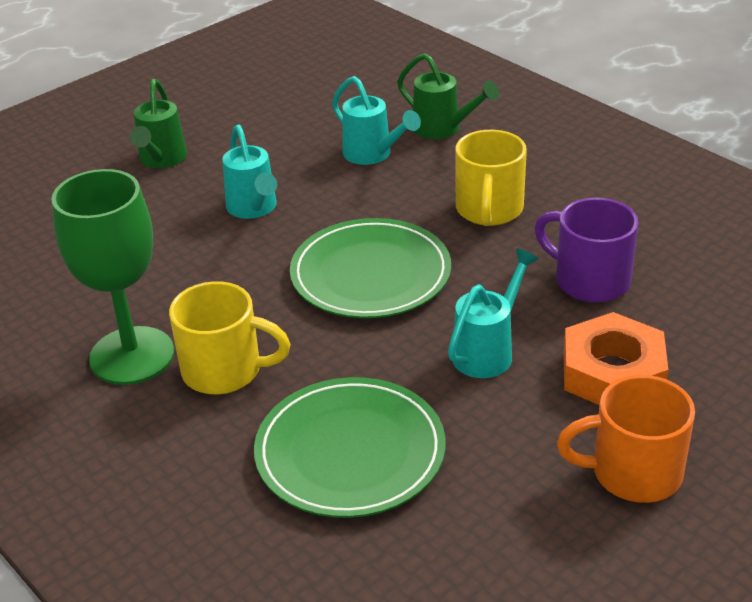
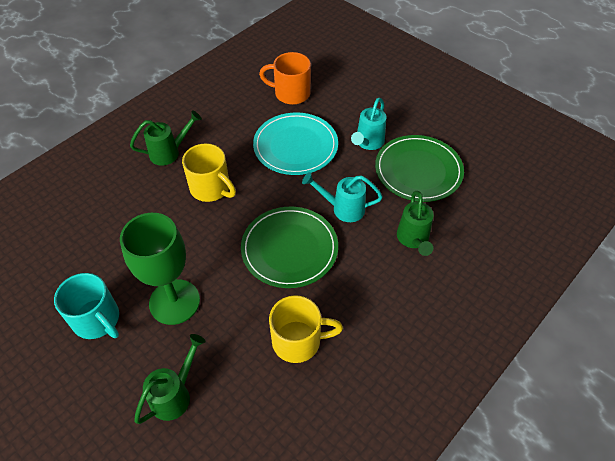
green watering can: [130,79,187,168] [397,53,499,139] = 2 -> [130,110,202,166] [134,334,206,424] [397,191,434,256] = 3
orange nut: [563,312,668,405] = 1 -> none = 0
purple mug: [534,198,638,303] = 1 -> none = 0
turquoise mug: none = 0 -> [54,273,119,339] = 1
turquoise plate: none = 0 -> [253,112,338,175] = 1
turquoise watering can: [222,125,277,219] [332,76,421,165] [448,248,539,378] = 3 -> [302,172,383,222] [351,97,387,150] = 2

